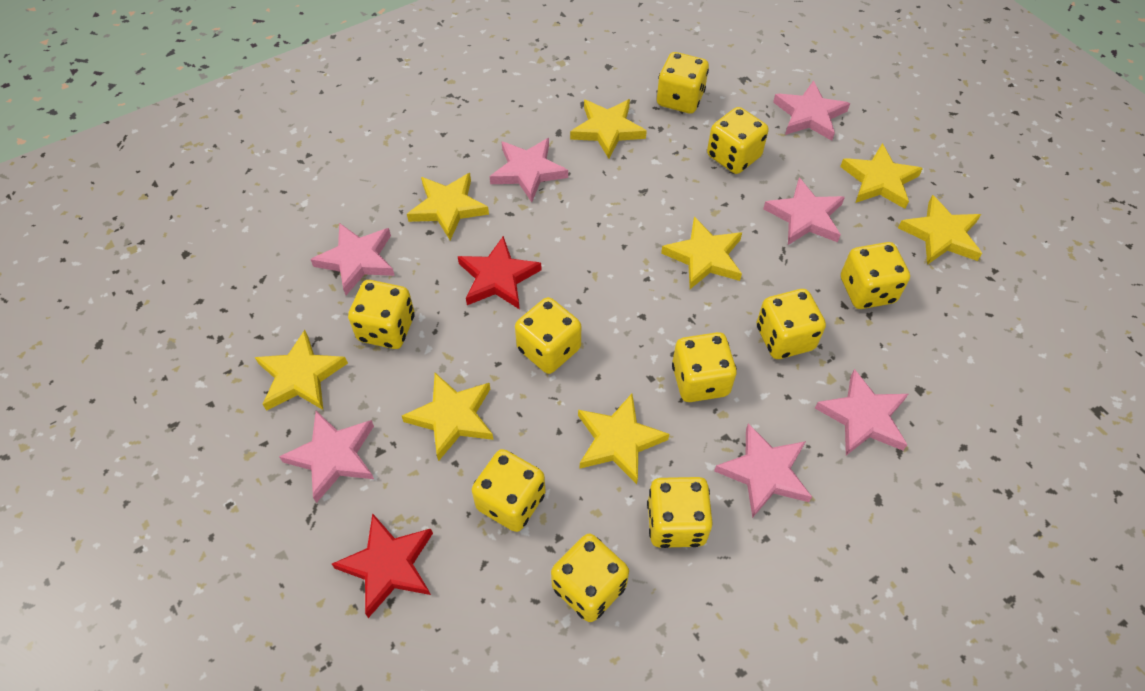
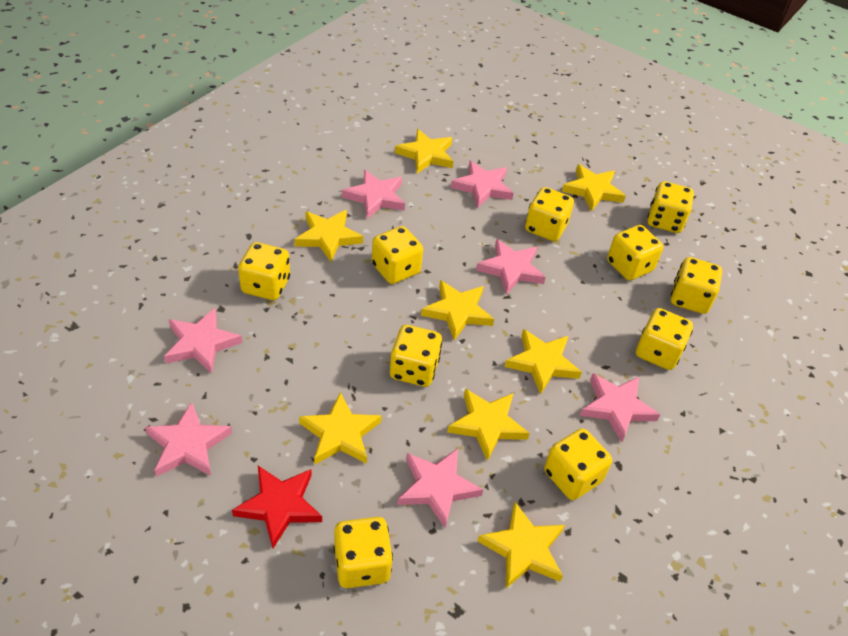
red star: [332,513,433,618] [458,236,542,309] = 2 -> [232,466,322,548] = 1

